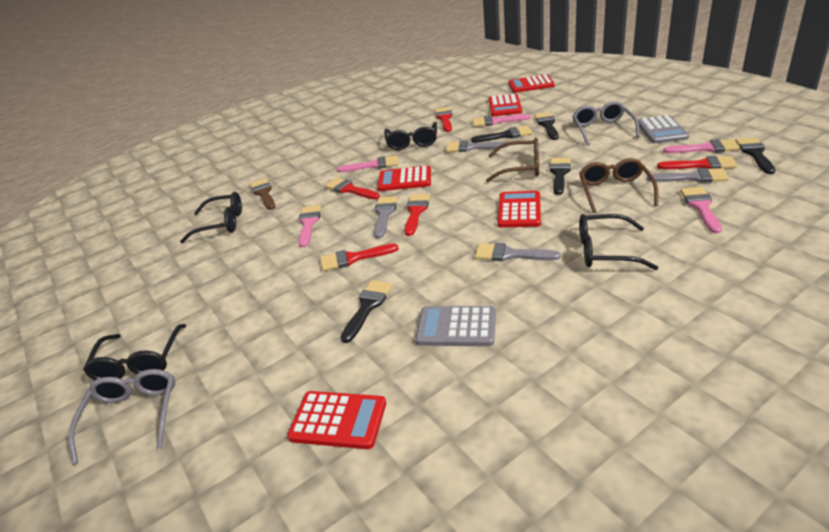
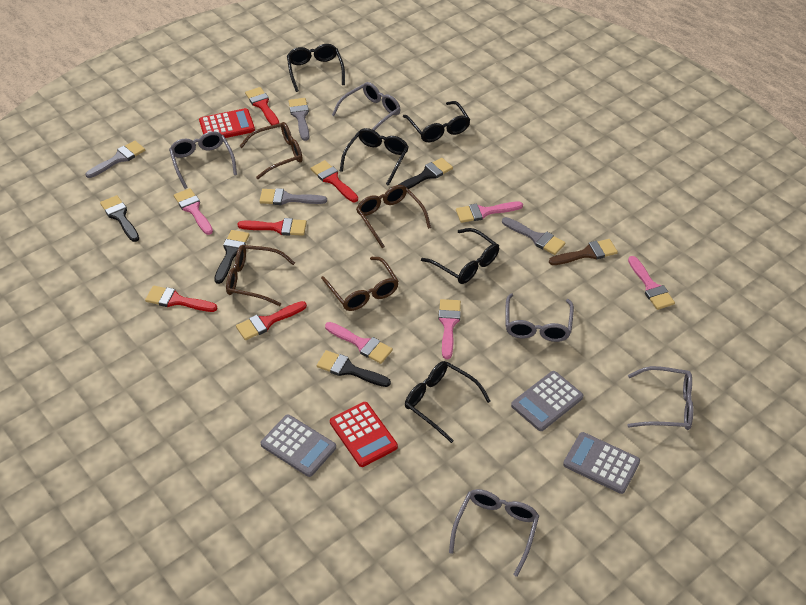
black brush: [340,280,393,343] [471,126,532,143] [534,112,558,140] [550,158,571,195] [735,137,775,174] = 5 -> [100,195,139,242] [214,230,250,284] [317,350,391,387] [398,158,453,189] = 4
black glasses: [83,324,186,380] [180,192,242,243] [384,122,437,150] [579,214,658,270] = 4 -> [287,44,345,92] [340,128,409,186] [403,101,470,142] [405,361,491,443] [421,228,499,284] = 5
brown glasses: [486,138,539,182] [579,158,658,213] = 2 -> [226,245,295,306] [239,122,303,179] [321,257,399,311] [356,185,431,249] = 4
grey calculator: [415,306,496,346] [638,115,689,144] = 2 -> [261,415,336,477] [511,371,583,431] [563,432,640,494] = 3
grey glasses: [68,369,176,465] [572,101,640,146] = 2 -> [169,131,237,189] [332,82,400,131] [449,489,539,577] [506,294,574,342] [627,366,693,430] = 5
red calculator: [287,391,386,449] [377,166,431,191] [488,94,522,116] [498,191,541,228] [509,74,555,93] = 5 -> [199,108,255,138] [330,402,398,467] = 2

